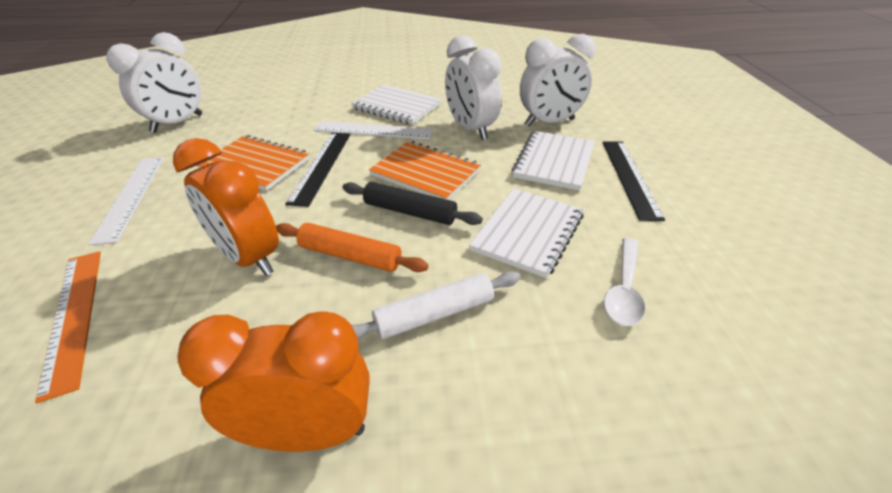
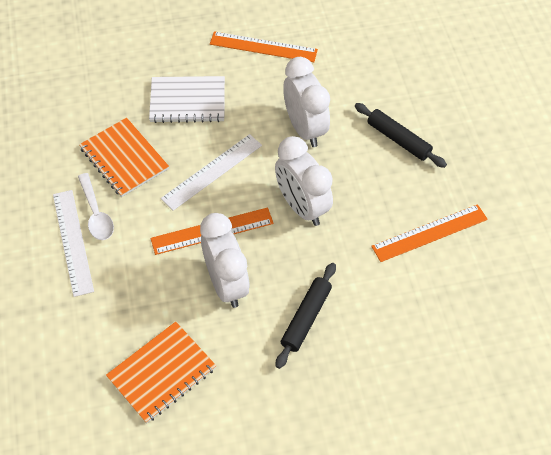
black rolling pin: [343,182,483,225] = 1 -> [276,263,336,369] [355,103,447,168] = 2
black ruler: [285,133,351,207] [603,142,665,221] = 2 -> none = 0
orange clock: [173,138,279,276] [177,311,370,452] = 2 -> none = 0
orange rolling pin: [276,223,429,272] = 1 -> none = 0
orange ruler: [35,251,101,403] = 1 -> [151,207,274,255] [210,31,318,62] [371,204,488,262] = 3
white notebook: [352,85,442,125] [469,188,584,278] [512,131,595,191] = 3 -> [149,76,225,123] = 1
white rolling pin: [352,271,521,339] = 1 -> none = 0

